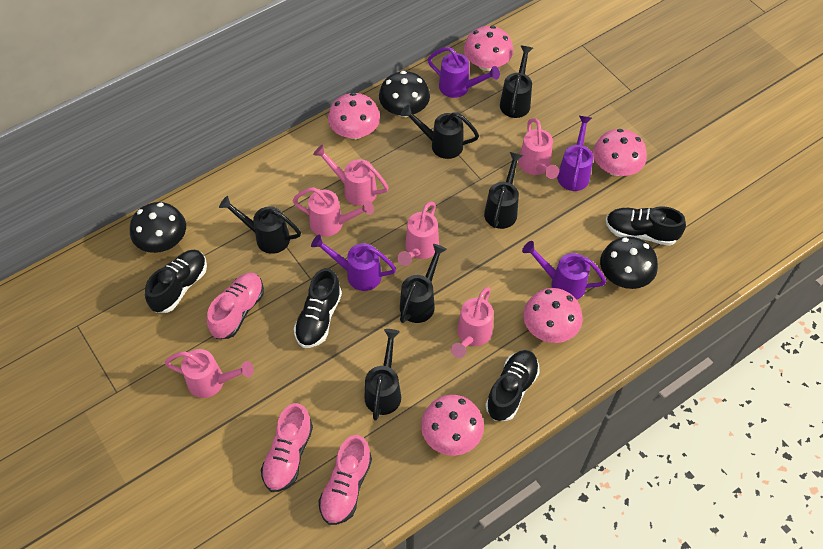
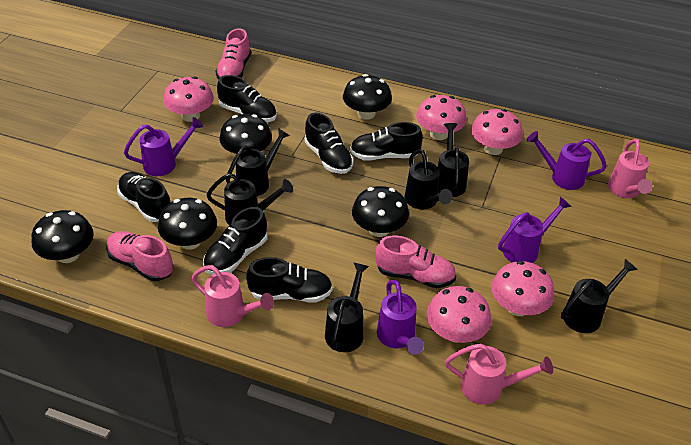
black mushroom: [130,202,186,253] [379,71,430,117] [600,236,658,289] = 3 -> [32,210,94,263] [158,198,217,250] [219,114,272,154] [343,74,392,120] [352,186,409,237] = 5
black shoe: [145,250,207,313] [294,268,342,348] [485,350,540,421] [606,206,686,246] = 4 -> [117,172,170,222] [203,207,268,275] [217,75,277,122] [246,257,333,303] [305,113,353,174] [350,122,423,160] = 6
pink watering can: [165,349,254,398] [292,187,374,237] [313,144,389,206] [397,202,439,266] [451,287,493,358] [519,118,559,179] = 6 -> [192,265,274,327] [445,344,553,405] [608,139,652,198] = 3

